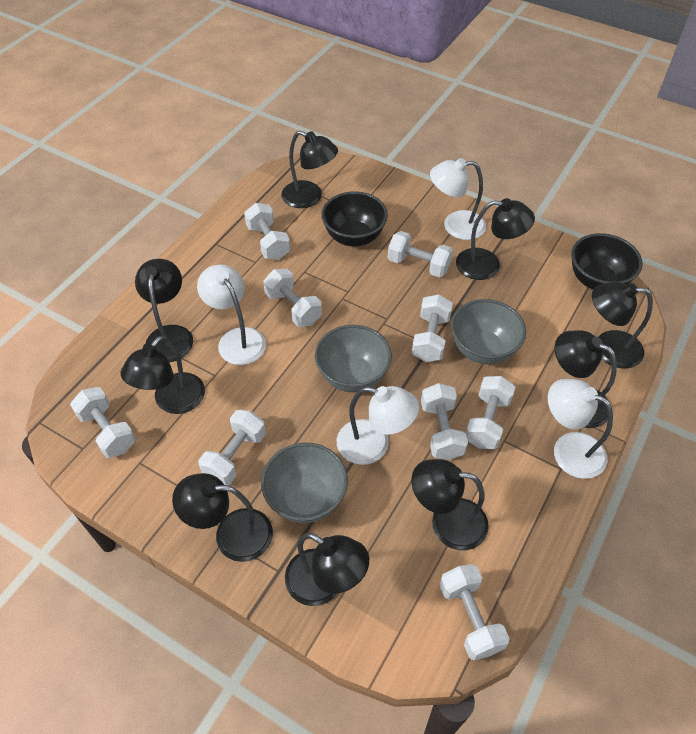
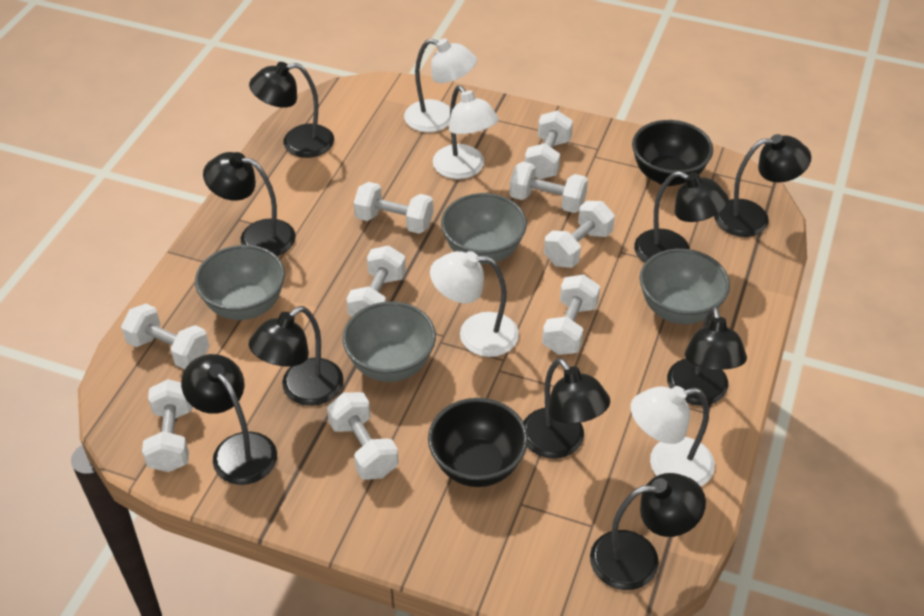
grey bowl: [261,442,348,523] [315,325,392,393] [451,299,526,364] = 3 -> [195,245,285,320] [343,302,436,382] [441,193,527,264] [640,249,730,324] = 4

